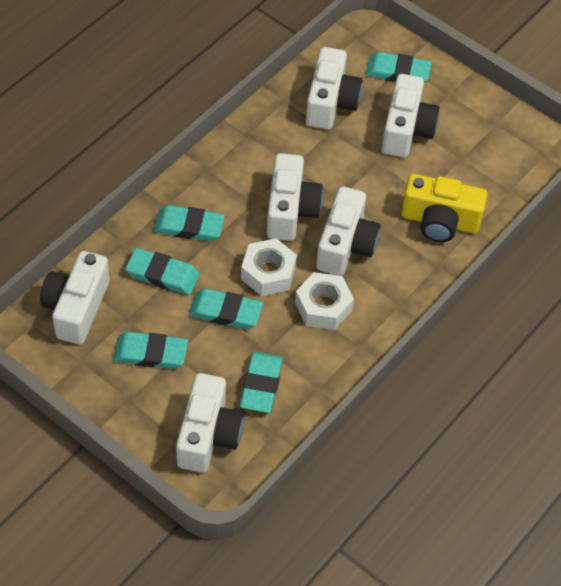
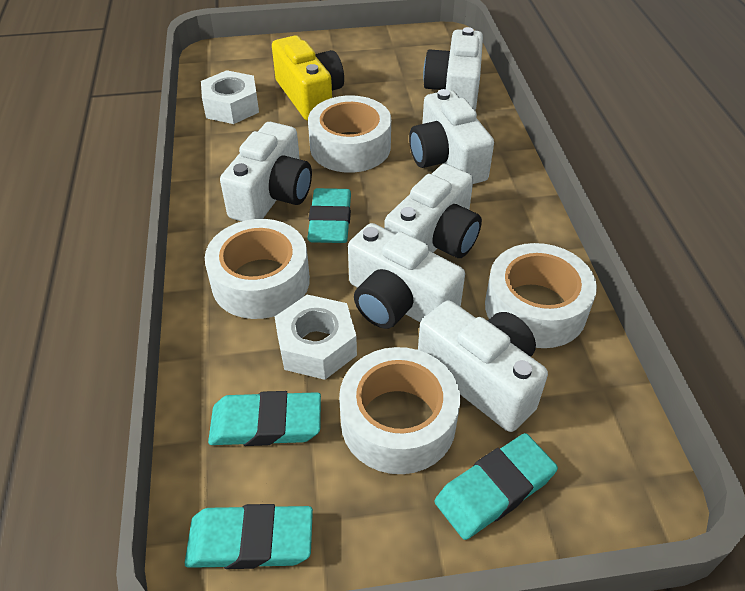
turquoise eraser: [113,332,188,369] [126,248,200,295] [154,205,225,241] [189,288,263,329] [240,352,283,413] [366,52,432,82] = 6 -> [185,504,313,569] [208,391,321,446] [307,188,351,243] [435,433,558,540] = 4
white tape: none = 0 -> [205,219,310,319] [308,95,391,173] [339,347,460,474] [485,243,597,348] = 4

